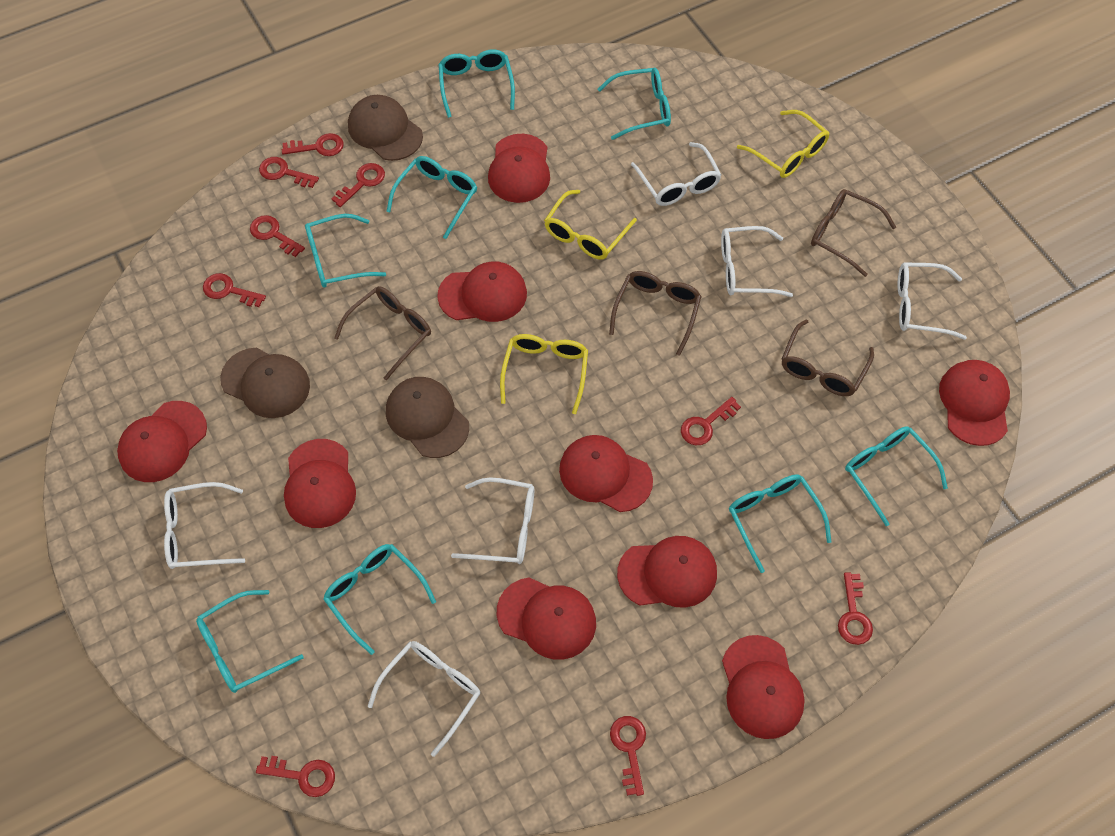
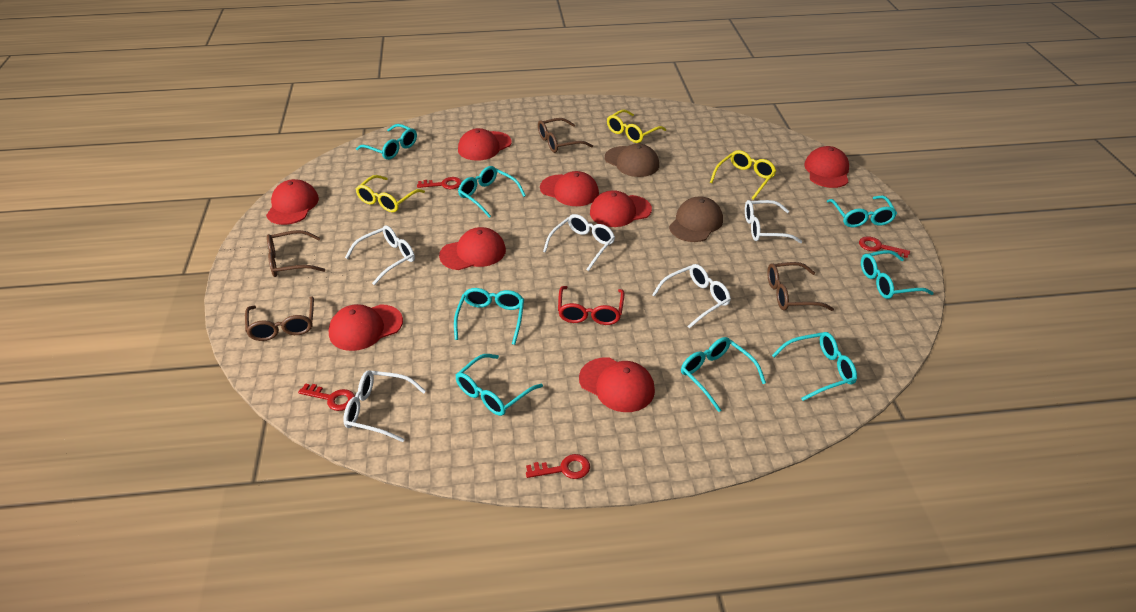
brown cap: [220,347,310,418] [348,95,423,161] [386,377,469,458] = 3 -> [605,144,659,177] [669,196,723,242] = 2
red cap: [117,401,207,482] [284,439,356,528] [437,261,527,322] [488,134,550,203] [497,577,596,660] [559,435,653,512] [617,536,717,608] [722,635,805,739] [939,360,1010,446] = 9 -> [266,179,319,225] [329,304,403,351] [439,227,506,270] [458,128,511,161] [540,171,599,206] [579,358,655,412] [590,190,652,227] [804,146,849,188] = 8
red glasses: none = 0 -> [558,286,624,325] = 1
red key: [203,273,266,307] [250,215,305,257] [256,756,335,797] [259,157,319,188] [282,133,344,156] [332,163,385,207] [610,716,646,796] [681,397,741,445] [838,572,873,645] = 9 -> [298,383,355,411] [417,177,462,189] [526,454,590,479] [859,236,910,258] = 4
white glasses: [164,482,245,569] [368,641,481,757] [451,477,534,564] [631,142,721,206] [721,226,793,297] [898,262,967,340] = 6 -> [343,370,426,442] [345,225,415,285] [543,214,615,271] [652,264,731,329] [745,200,803,243] = 5

